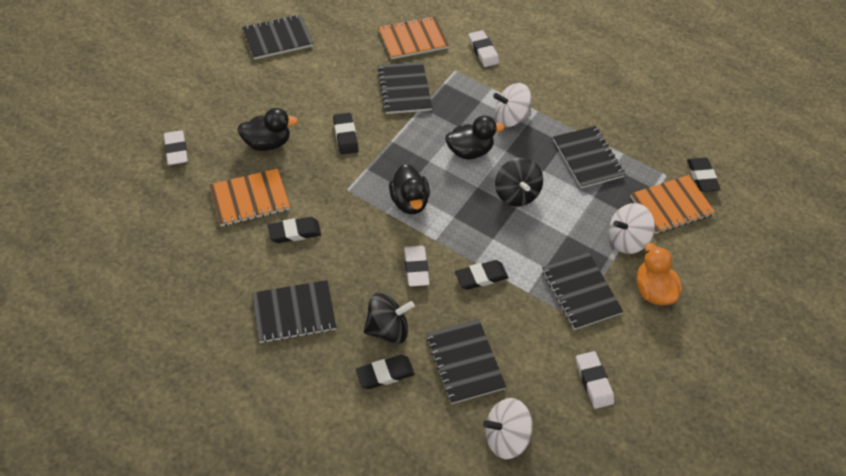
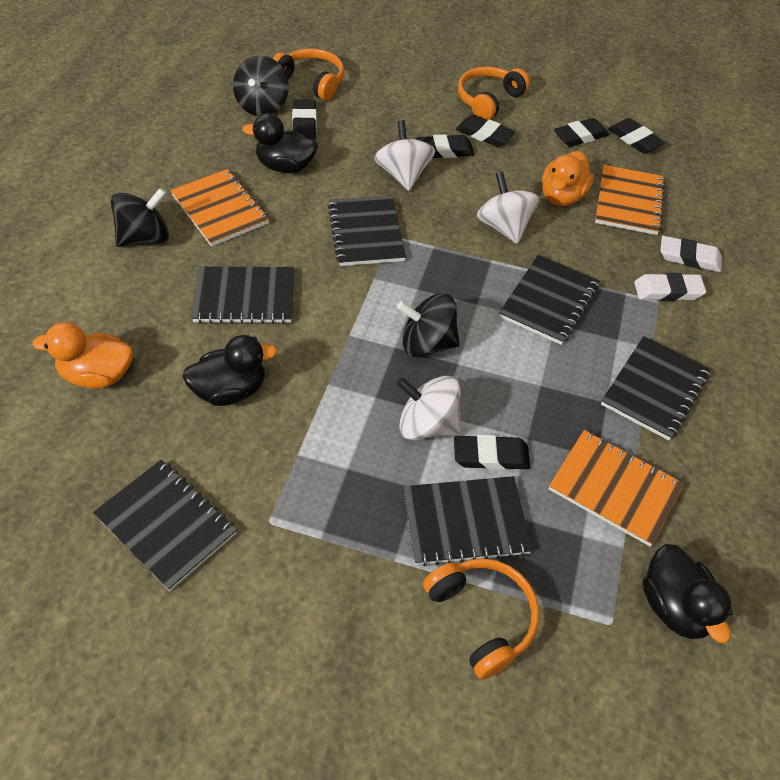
black eraser: [268,217,321,243] [333,113,359,155] [356,355,415,389] [455,260,508,290] [687,158,721,192] = 5 -> [292,99,317,140] [416,134,475,158] [454,435,530,470] [456,114,515,147] [554,118,609,147] [608,118,665,154] = 6
black spinning top: [364,293,414,344] [495,158,543,207] = 2 -> [111,188,169,247] [233,56,289,116] [397,293,460,358] = 3
orange duck: [637,243,682,305] = 1 -> [32,322,133,389] [542,151,594,206] = 2
orange headphones: none = 0 -> [273,48,344,101] [423,558,539,680] [458,67,530,120] = 3
white eraser: [164,130,188,165] [404,246,430,286] [469,30,499,67] [576,351,614,409] = 4 -> [634,273,706,301] [660,236,722,272] = 2

